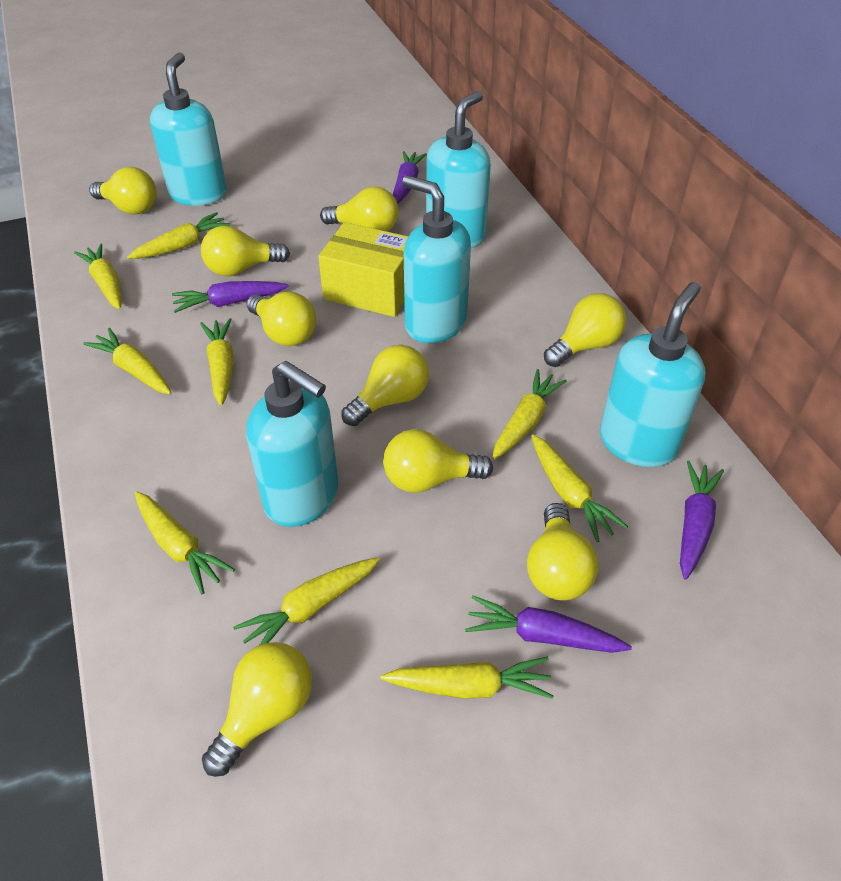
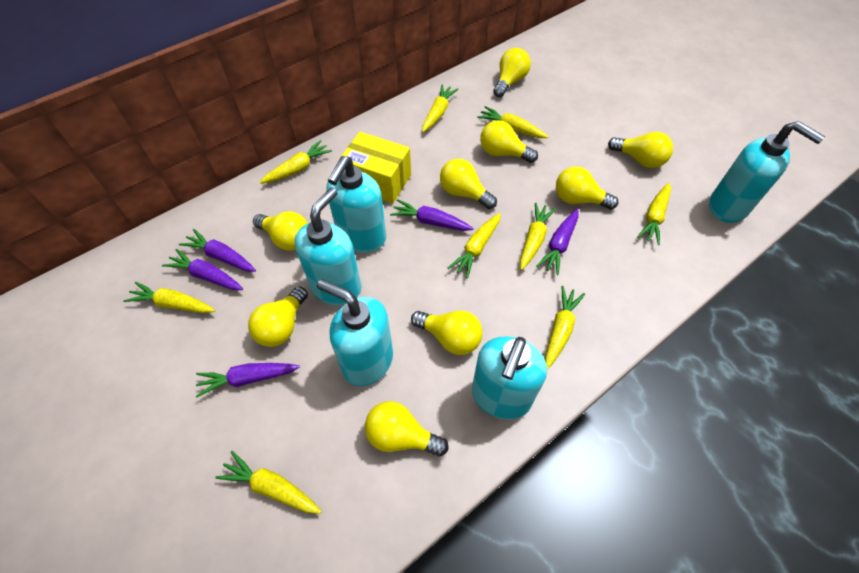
purple carrot: [172,281,289,313] [393,151,427,204] [465,595,632,653] [680,461,724,580] = 4 -> [162,249,243,290] [179,229,256,272] [196,363,300,398] [390,199,474,231] [536,209,579,275] = 5

